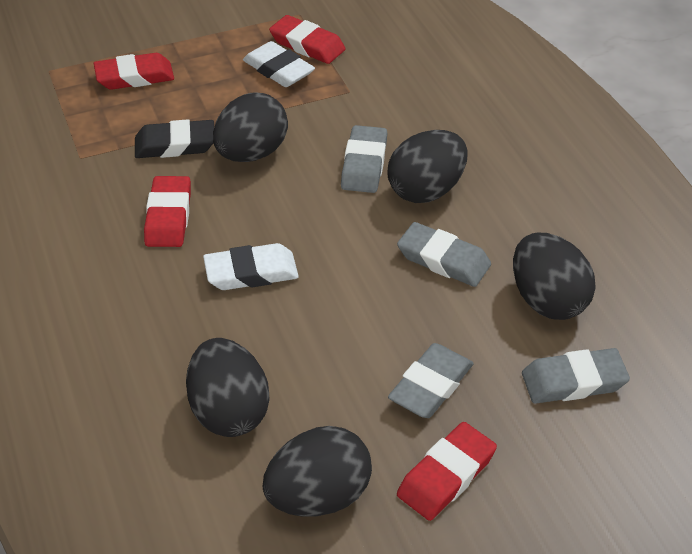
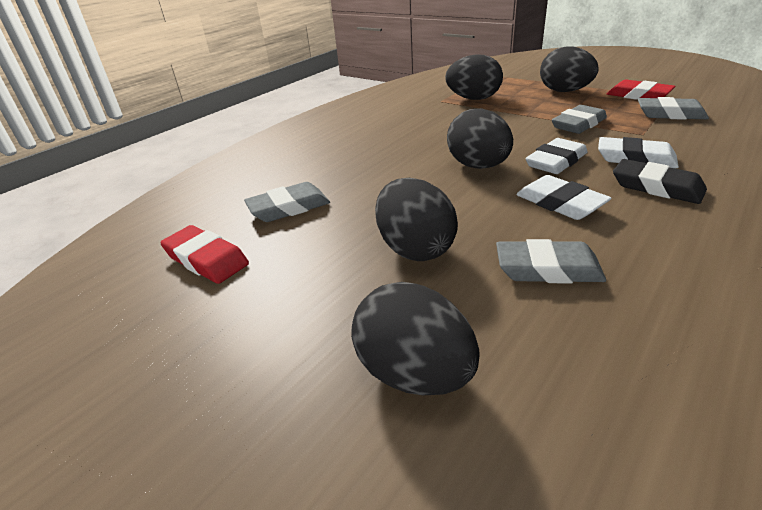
red eraser: [94,53,174,90] [144,176,191,247] [269,15,346,64] [397,422,497,521] = 4 -> [160,225,249,284] [607,80,676,100] = 2
white eraser: [203,243,299,290] [243,41,315,87] = 2 -> [516,175,612,220] [525,138,587,174] [598,137,679,168] = 3

